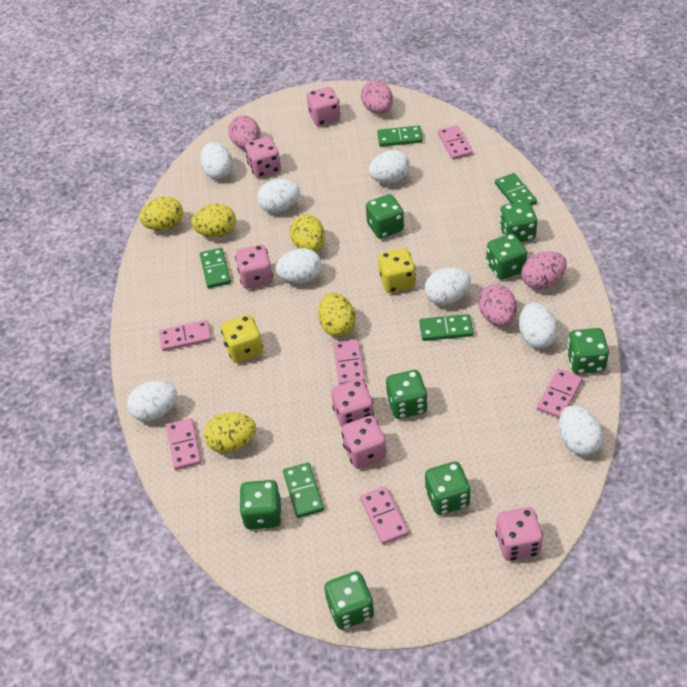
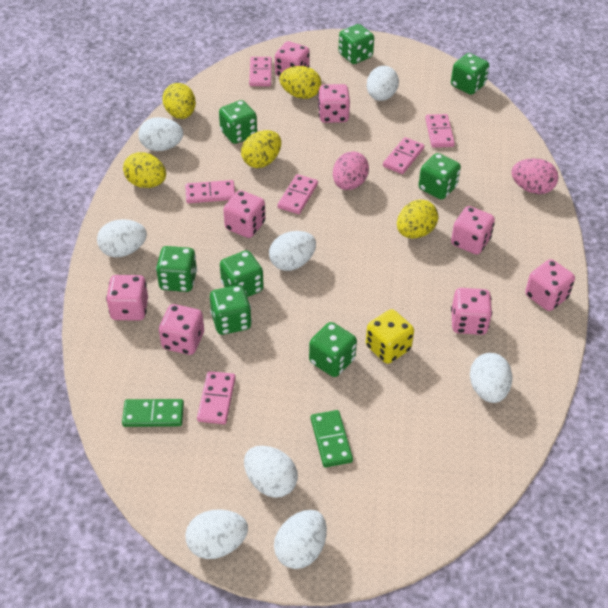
green domino: [200,248,231,288] [283,462,324,518] [377,126,423,147] [420,314,473,341] [495,173,537,206] = 5 -> [122,399,184,427] [311,410,353,467] = 2
pink dice: [235,245,273,289] [245,137,281,178] [307,87,341,126] [331,379,374,427] [342,416,387,468] [495,507,543,561] = 6 -> [106,275,148,321] [159,304,204,355] [223,190,265,238] [275,41,310,77] [318,84,350,123] [451,206,495,255] [451,288,492,335] [525,259,575,311] = 8
pink egg: [228,115,261,149] [361,80,393,114] [478,284,517,326] [521,251,567,290] = 4 -> [333,151,369,190] [511,158,558,194] = 2
yellow dice: [221,315,263,363] [378,248,416,293] = 2 -> [366,309,414,364] = 1

